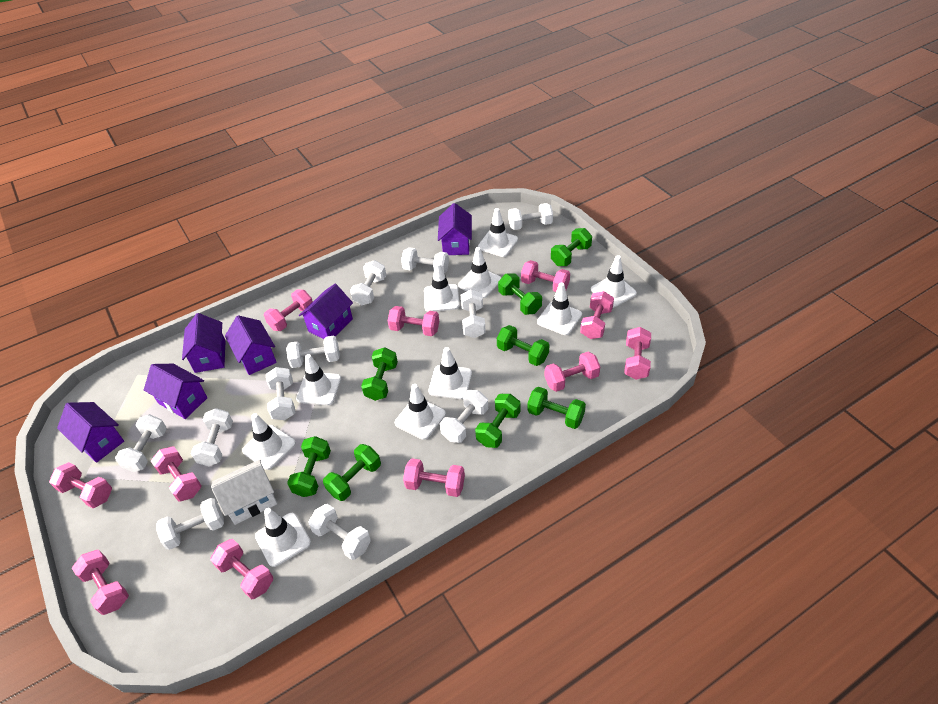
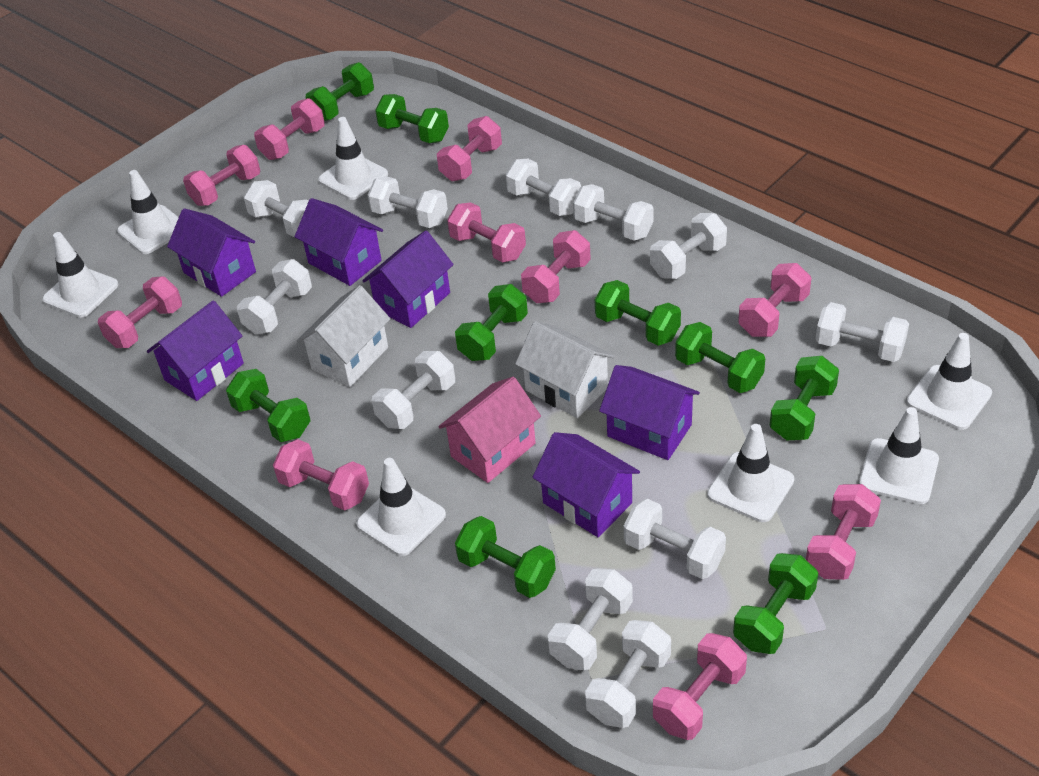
green dumbbell: [287,436,331,497] [323,444,381,501] [361,347,398,401] [475,394,521,448] [497,325,549,366] [498,273,542,315] [527,387,586,429] [551,228,592,266] = 8 -> [226,369,310,442] [306,62,374,121] [375,94,449,143] [455,284,528,361] [455,516,556,598] [595,280,681,346] [675,322,765,393] [733,553,818,654] [769,356,839,440] = 9
pink dumbbell: [49,462,112,508] [72,550,129,615] [151,447,202,502] [210,539,273,599] [264,289,313,331] [387,306,439,336] [403,459,465,497] [521,260,570,292] [544,352,600,392] [580,291,614,339] [624,327,651,380] = 11 -> [98,276,182,348] [183,145,260,206] [254,98,325,160] [273,439,369,510] [437,116,502,181] [447,202,526,262] [521,230,591,303] [653,633,747,740] [738,263,811,337] [806,484,881,580] = 10
pink house: none = 0 -> [438,377,541,483] = 1
white house: [211,459,277,525] = 1 -> [297,285,390,387] [515,321,615,418] = 2
white traffic cone: [242,413,296,470] [255,508,311,567] [296,354,341,405] [395,384,446,440] [424,263,460,312] [428,347,472,399] [458,247,501,298] [478,208,518,257] [537,282,582,335] [591,255,637,308] = 10 -> [42,232,118,318] [117,170,179,254] [318,117,388,200] [356,458,446,556] [707,424,794,522] [859,407,939,504] [907,333,992,430] = 7

